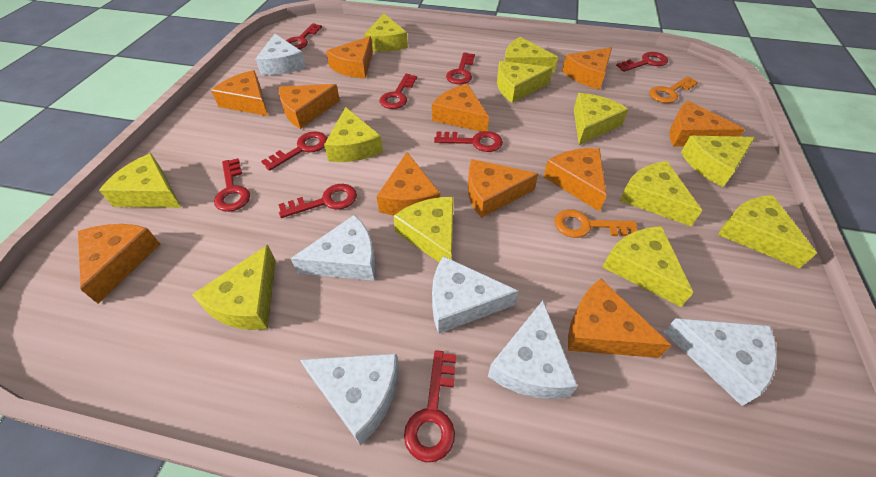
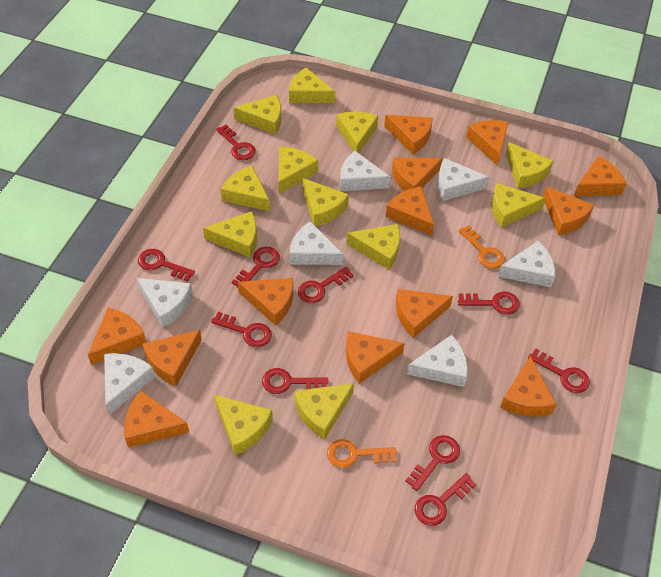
orange cheese: [78,224,160,304] [211,70,268,116] [279,84,340,129] [326,36,373,79] [377,152,440,215] [432,84,489,132] [468,159,539,218] [543,148,607,212] [562,47,612,90] [568,279,671,358] [670,101,745,147] = 11 -> [88,308,147,365] [124,391,189,447] [143,330,202,386] [238,278,293,326] [346,331,405,384] [384,115,433,154] [385,187,434,236] [392,157,442,191] [396,289,453,338] [466,120,509,166] [500,356,557,417] [543,186,594,235] [574,156,627,196] = 13
red key: [214,158,250,212] [261,131,328,171] [278,184,357,218] [286,23,322,49] [380,74,417,109] [404,350,456,462] [434,131,503,152] [446,53,475,84] [616,52,668,72] = 9 -> [138,249,195,281] [211,312,272,347] [216,125,256,160] [231,247,280,288] [262,368,328,394] [298,267,354,303] [405,435,460,491] [415,473,477,526] [458,292,520,314] [528,348,590,393] = 10
white cheese: [255,34,306,75] [290,215,376,281] [300,353,399,446] [432,256,519,334] [488,301,578,399] [664,318,777,406] = 6 -> [104,353,155,415] [136,278,193,327] [289,221,344,265] [340,151,391,191] [407,335,468,387] [438,158,490,201] [498,241,555,287] = 7

